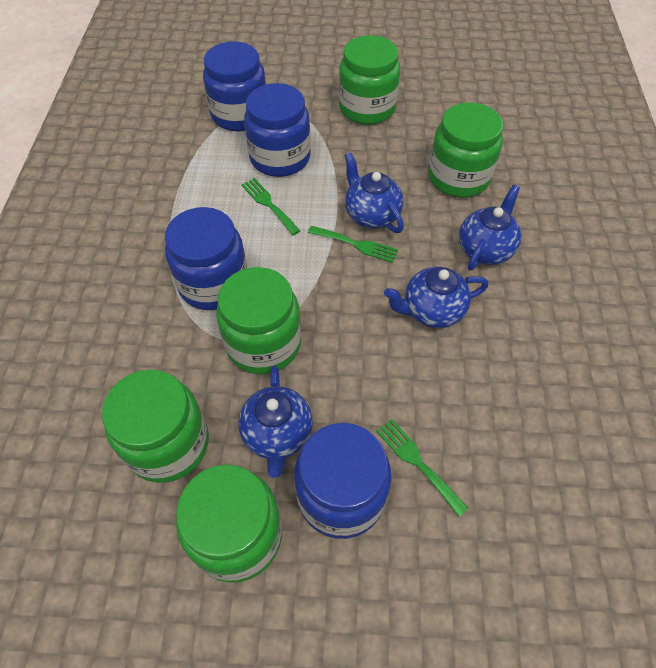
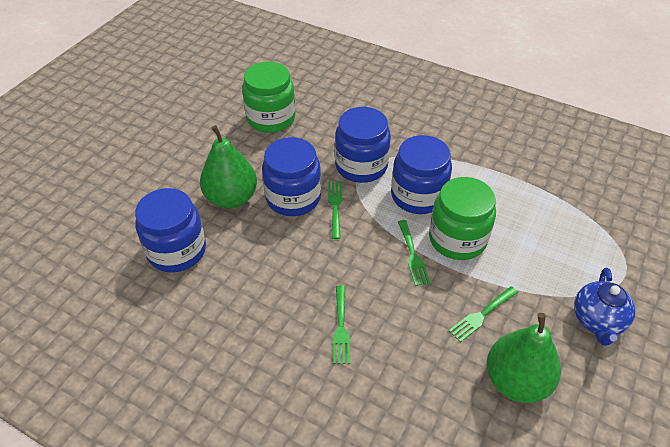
blue teapot: [238,366,313,478] [344,152,404,233] [384,267,488,328] [459,185,521,271] = 4 -> [574,268,636,346] = 1
green fork: [241,178,301,235] [308,226,398,263] [376,419,469,517] = 3 -> [328,182,342,239] [333,285,350,364] [398,220,430,286] [449,286,518,342] = 4
green jar: [102,370,209,483] [176,464,282,583] [216,267,301,374] [339,35,400,125] [428,102,503,197] = 5 -> [242,62,295,133] [429,177,496,260] = 2
green pear: none = 0 -> [200,125,257,209] [487,313,561,403] = 2

